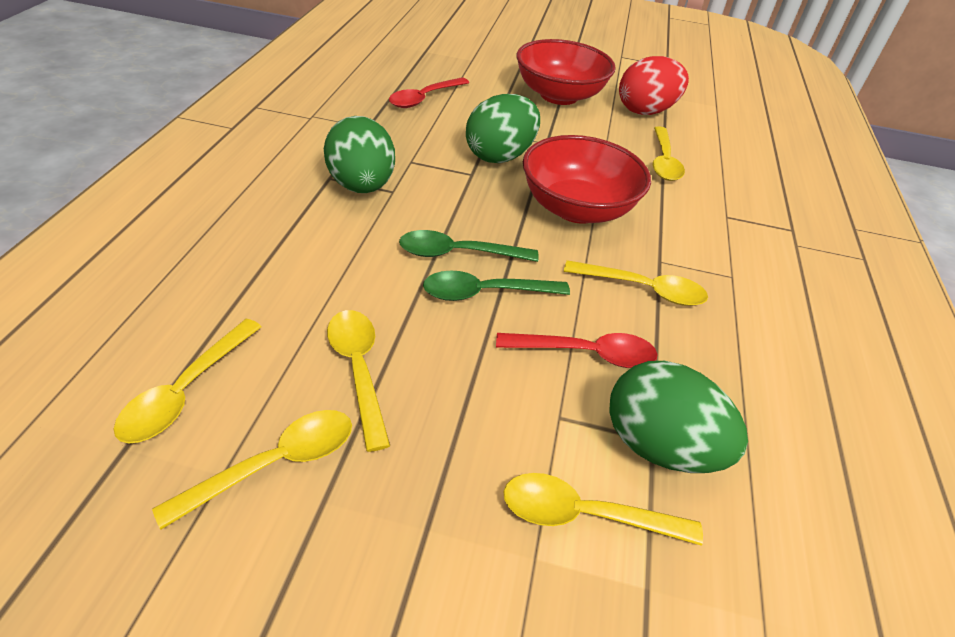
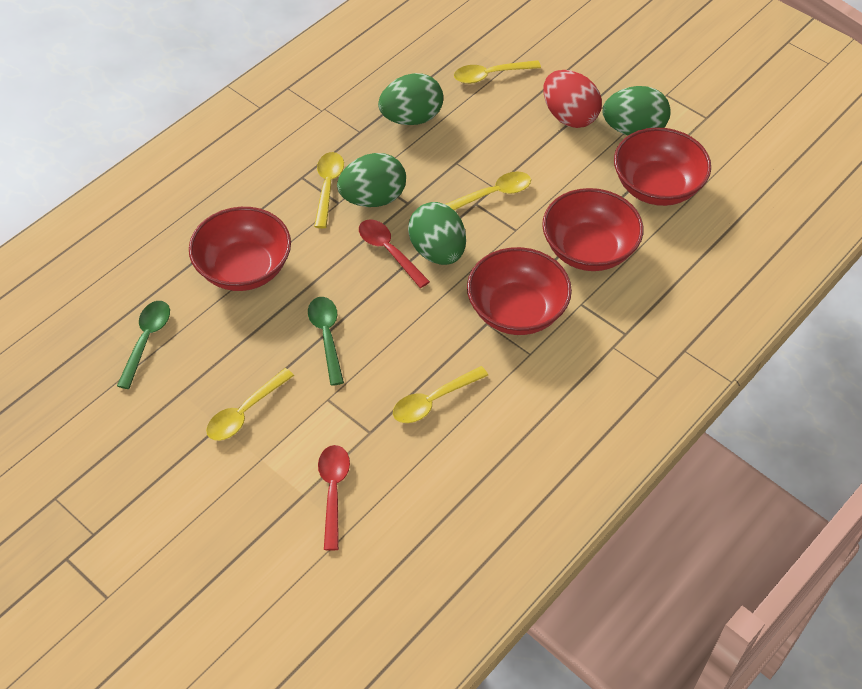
green egg: [324,116,395,193] [466,94,540,163] [609,361,748,473] = 3 -> [337,153,406,207] [378,73,443,125] [408,202,466,265] [603,86,671,135] = 4
red bowl: [516,39,616,105] [523,135,651,224] = 2 -> [189,207,291,291] [467,247,572,335] [542,188,643,271] [614,127,711,206] = 4
yellow spoon: [114,319,262,444] [152,410,352,529] [327,310,390,452] [503,473,703,546] [564,260,708,306] [653,126,685,181] = 6 -> [206,368,294,441] [314,152,344,228] [393,366,488,423] [445,172,531,210] [454,60,541,84] = 5

